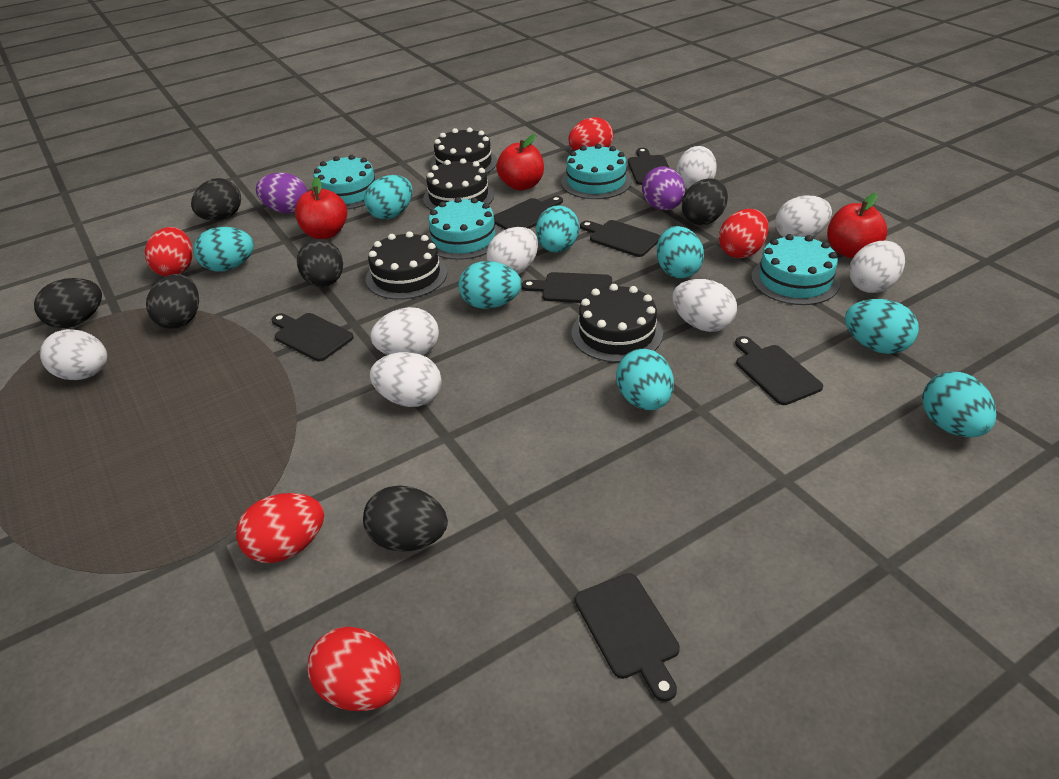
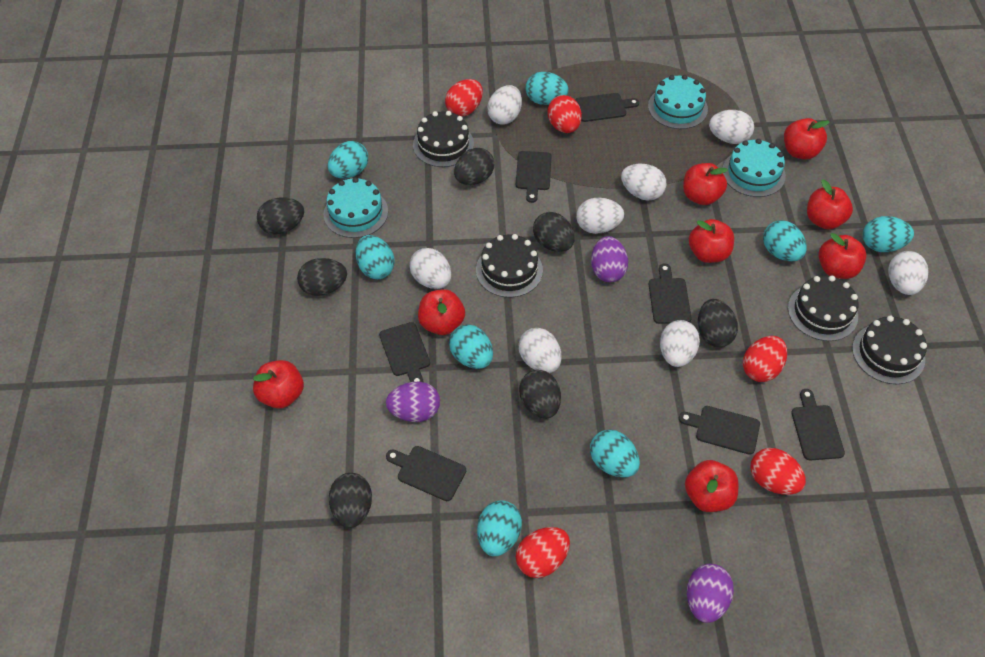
black egg: [34,278,102,328] [146,274,199,329] [191,178,241,221] [297,239,343,287] [363,485,448,552] [682,178,728,225] = 6 -> [257,197,304,235] [297,258,347,296] [329,473,372,528] [454,148,494,185] [519,370,561,419] [533,212,575,252] [698,299,738,347] = 7
purple egg: [256,173,308,213] [642,167,685,210] = 2 -> [386,382,440,422] [591,236,628,282] [687,564,734,623] = 3
red apple: [295,177,347,239] [496,134,544,190] [827,193,887,258] = 3 -> [253,360,304,409] [418,289,465,335] [683,163,728,205] [685,460,738,512] [689,219,734,263] [784,118,829,160] [807,179,853,229] [819,233,867,279] = 8
turquoise cake: [314,155,376,210] [427,197,501,260] [561,144,632,199] [751,234,840,305] = 4 -> [324,177,388,238] [648,75,708,129] [723,139,786,197] = 3

